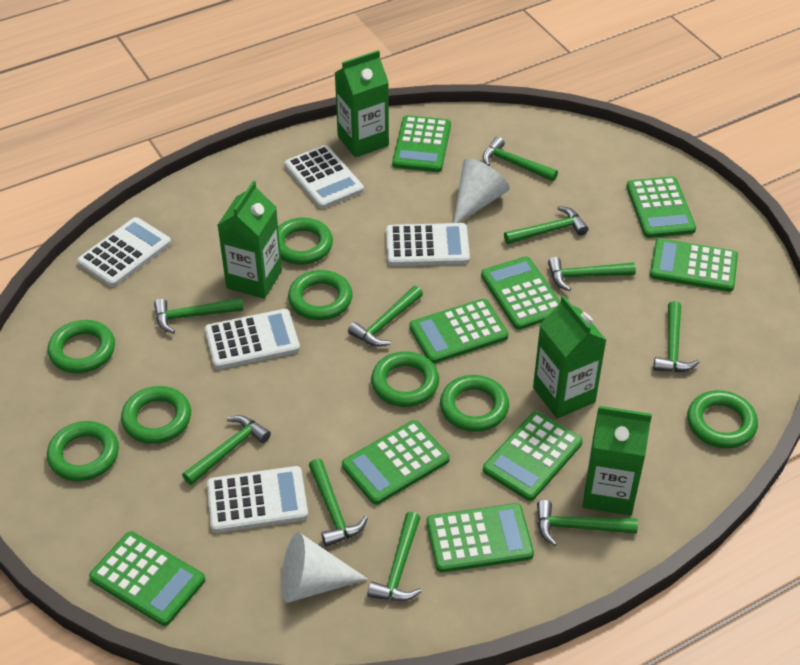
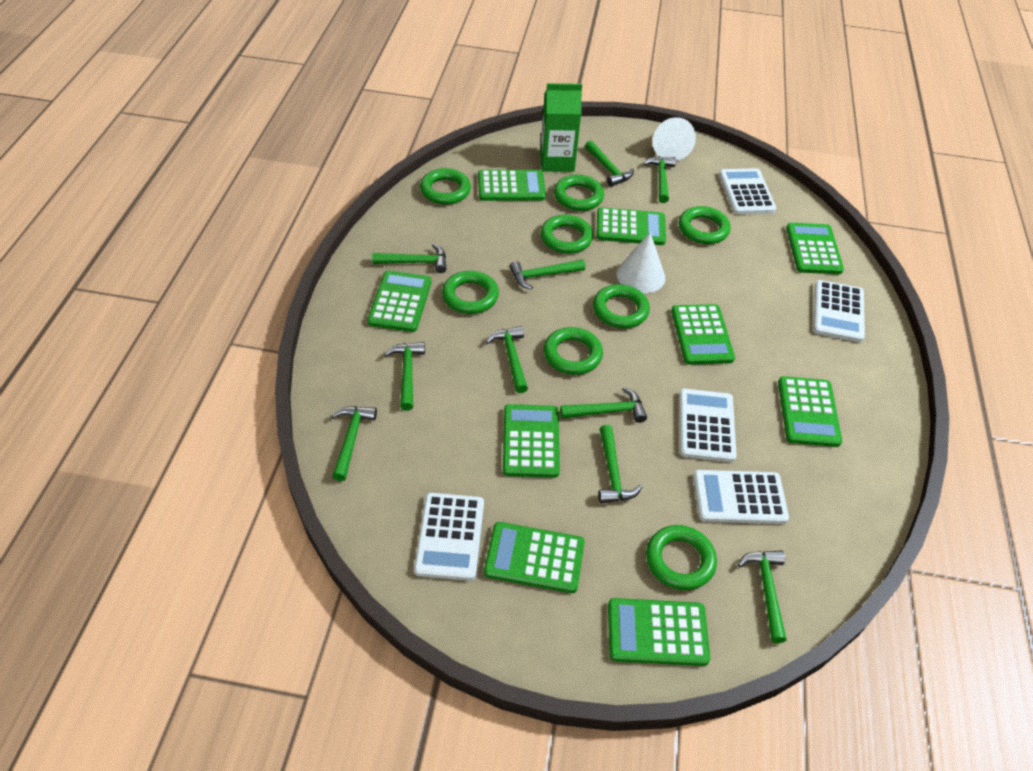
green carton: [218,181,282,299] [335,50,389,158] [533,295,606,419] [583,406,652,516] = 4 -> [540,83,582,172] = 1

